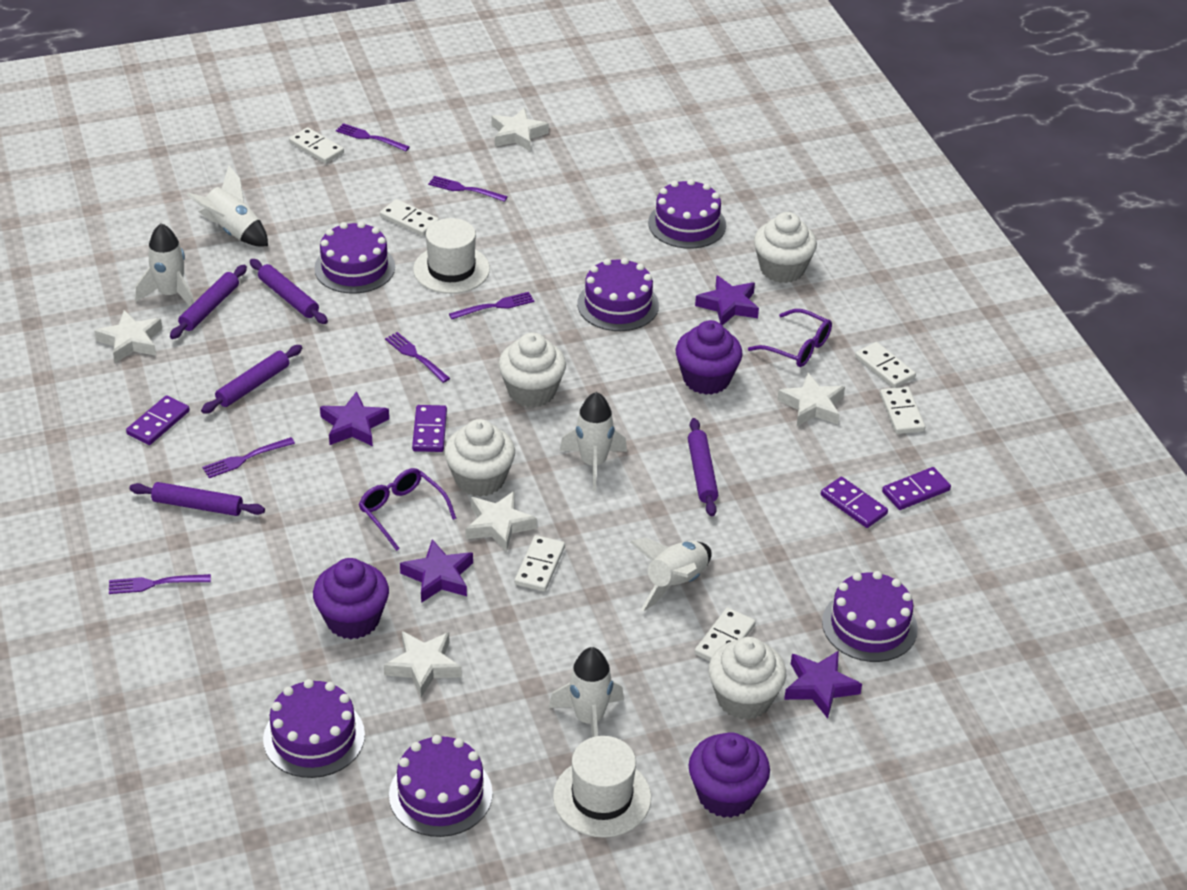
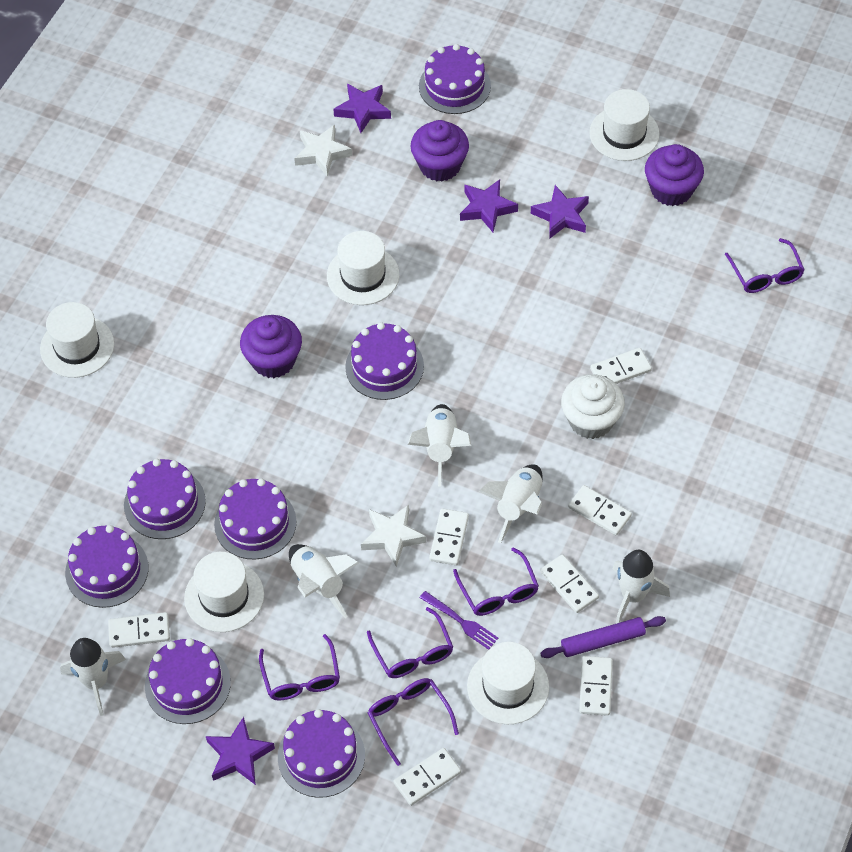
purple cake: [263,679,365,778] [314,221,395,294] [389,735,493,837] [577,258,659,331] [648,179,726,249] [822,571,918,662] = 6 -> [65,525,148,608] [124,459,206,539] [145,638,231,724] [214,478,297,559] [278,709,365,798] [345,322,424,400] [419,44,491,114] = 7
purple domino: [126,395,190,445] [412,405,447,452] [821,477,888,528] [882,467,951,510] = 4 -> none = 0
purple fork: [109,574,211,594] [202,437,295,478] [336,123,410,151] [385,332,450,383] [428,176,508,202] [449,292,534,319] = 6 -> [420,591,498,650] = 1
purple glasses: [359,468,457,551] [748,309,832,367] = 2 -> [259,634,340,701] [367,607,453,678] [367,678,459,766] [453,547,539,616] [725,238,805,293] = 5
purple rolling pin: [129,482,265,516] [170,265,247,339] [201,345,302,414] [250,259,328,324] [688,418,718,516] = 5 -> [540,616,666,658] = 1
white cupcake: [444,419,515,497] [498,332,566,407] [708,637,786,720] [754,212,817,283] = 4 -> [561,374,625,439] = 1
white domino: [289,127,344,163] [380,199,439,236] [515,535,565,592] [695,608,756,661] [855,342,916,388] [880,387,925,434] = 6 -> [108,612,170,648] [394,748,461,806] [429,508,469,565] [540,554,599,613] [568,485,632,535] [579,656,613,716] [590,348,652,384] = 7
white hat: [413,218,490,294] [553,736,651,838] = 2 -> [40,302,114,378] [184,552,264,632] [327,231,399,305] [467,642,549,724] [589,89,660,161] = 5
white star: [94,310,162,363] [384,631,462,697] [466,491,537,552] [492,108,549,152] [777,372,845,426] = 5 -> [294,124,352,177] [361,505,426,567] = 2

